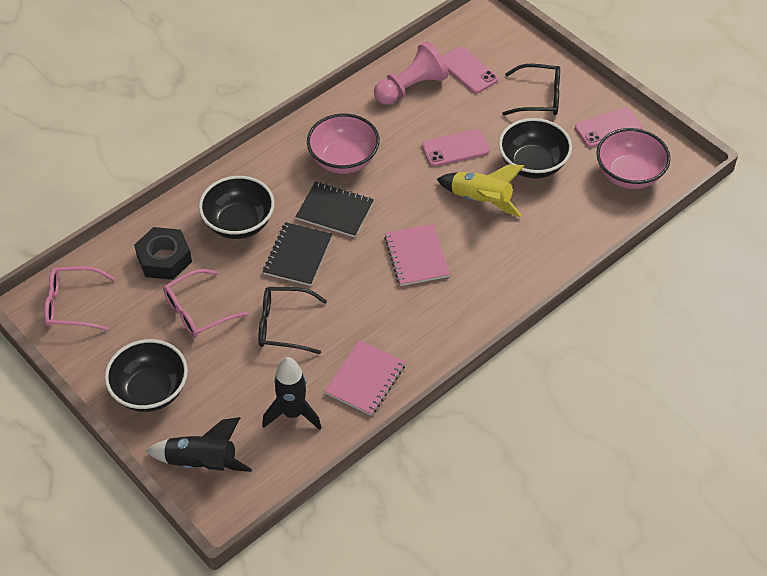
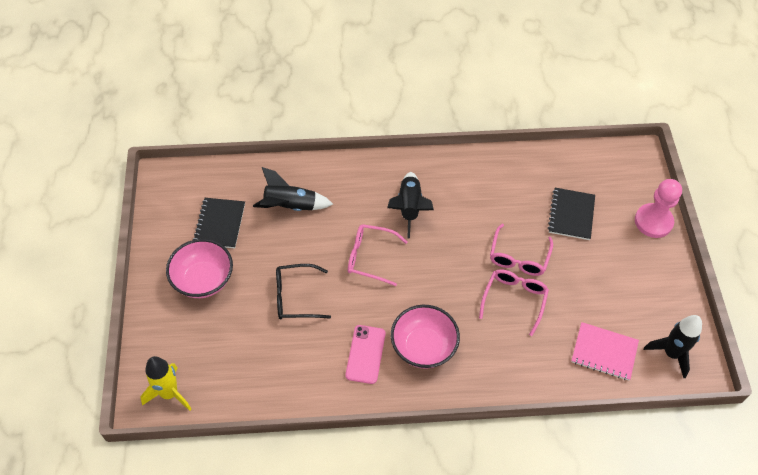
black bowl: [105,339,188,412] [199,176,275,239] [499,118,572,179] = 3 -> none = 0
black glasses: [258,287,327,354] [502,64,560,115] = 2 -> [276,264,331,319] = 1
black nut: [134,227,192,280] = 1 -> none = 0
black rocket: [146,417,252,472] [262,357,321,430] = 2 -> [253,167,333,211] [387,172,434,238] [644,315,702,378] = 3
pink glasses: [44,266,115,331] [163,269,248,338] = 2 -> [348,224,408,286] [479,269,549,336] [490,224,553,276] = 3
pink notebook: [324,340,406,416] [384,224,450,286] = 2 -> [571,322,639,381] = 1
pink phone: [422,129,489,167] [442,47,498,93] [575,107,642,147] = 3 -> [345,325,385,384] = 1

